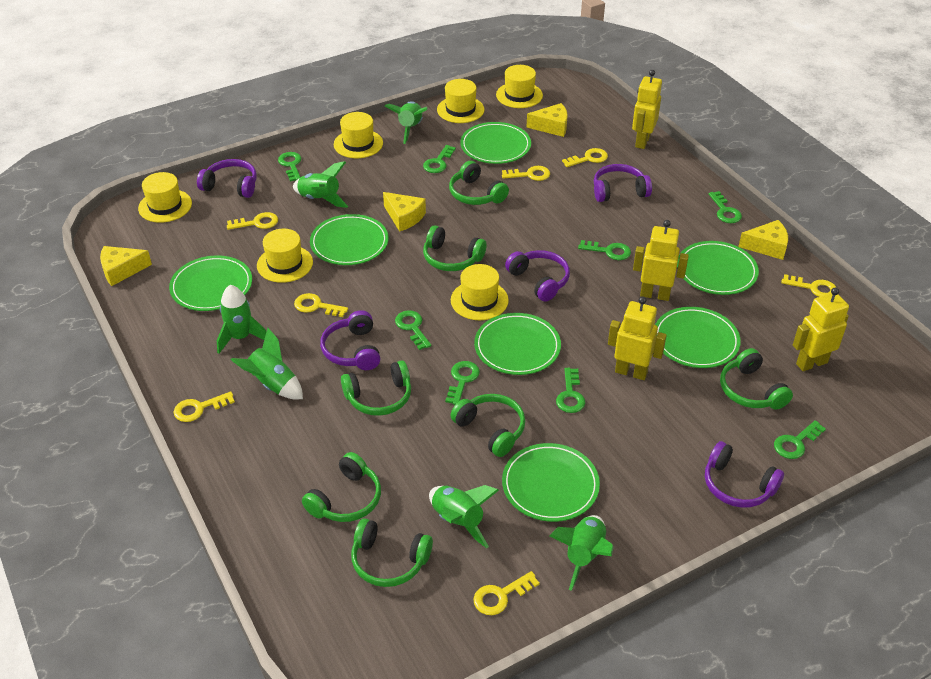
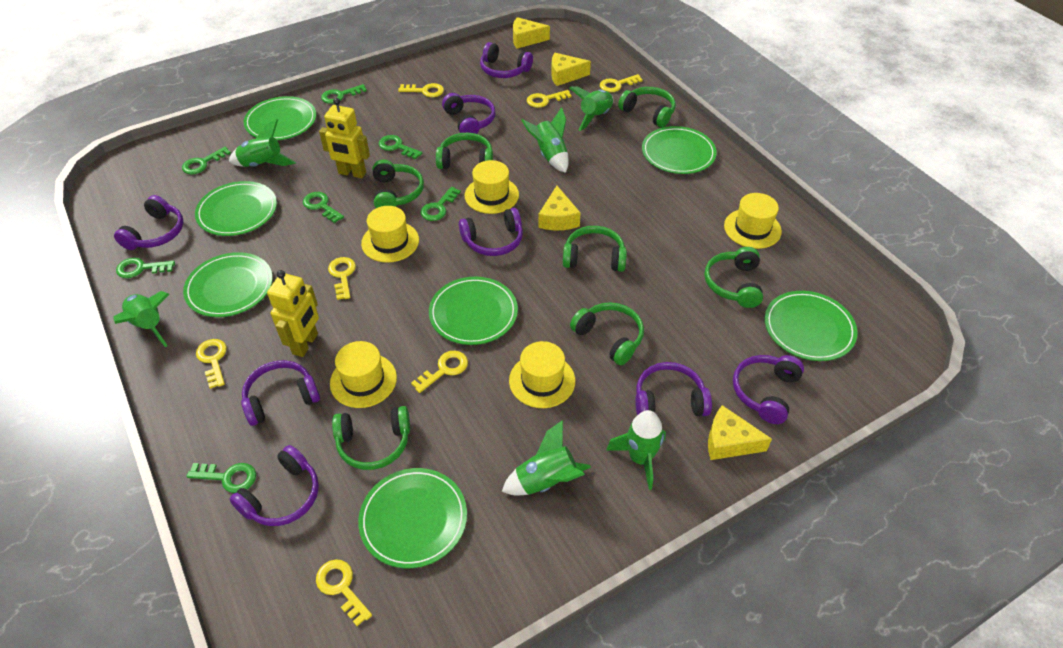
green key: [278,152,301,182] [395,311,431,350] [423,145,456,173] [445,361,480,405] [556,368,585,413] [578,240,631,260] [709,191,742,223] [774,420,826,459] = 8 -> [116,258,175,278] [182,147,231,174] [187,463,256,493] [303,192,344,223] [321,84,367,104] [379,135,422,159] [420,187,461,221] = 7
purple headphones: [197,159,257,198] [320,310,380,370] [505,250,570,302] [594,164,652,202] [705,441,784,508] = 5 -> [114,195,183,250] [230,445,319,526] [241,360,320,426] [442,93,495,134] [459,208,523,256] [480,42,533,78] [636,362,712,416] [733,355,804,424] = 8
yellow hat: [138,172,192,223] [257,229,313,283] [334,112,383,158] [437,79,485,123] [451,264,509,320] [496,65,543,108] = 6 -> [330,341,397,408] [361,206,419,263] [465,160,519,214] [509,341,575,408] [724,193,782,249] = 5
yellow robot: [608,297,667,380] [632,70,662,149] [633,220,689,301] [793,288,849,371] = 4 -> [267,270,319,357] [319,98,370,178] = 2

